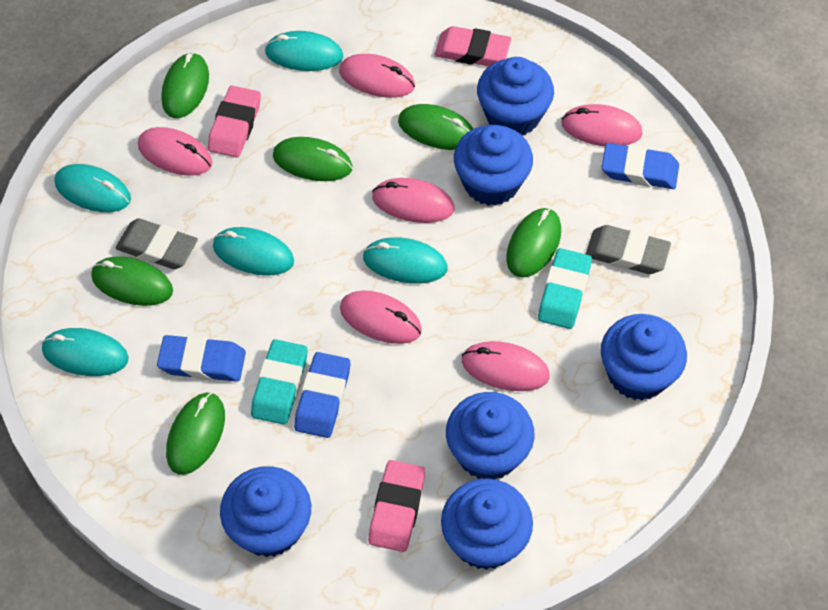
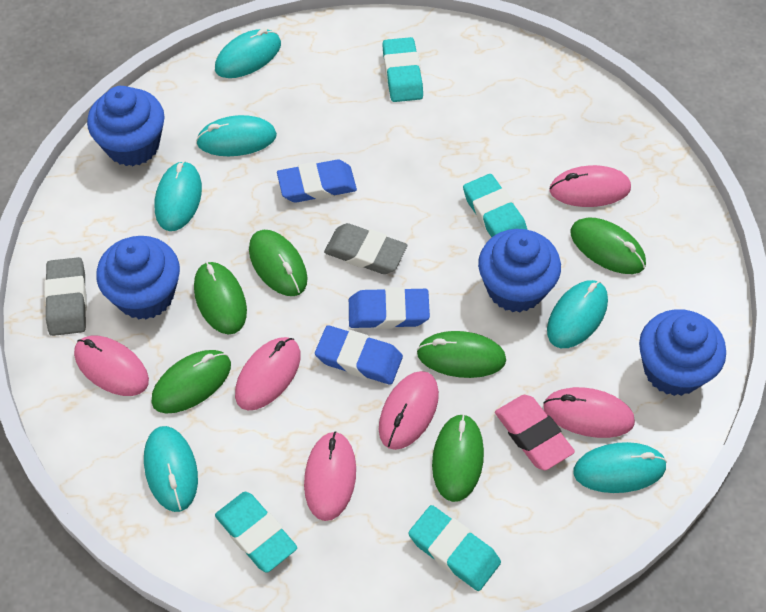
blue cupcake: [220,466,311,557] [441,478,533,570] [446,392,535,479] [454,125,533,206] [477,57,554,135] [601,314,687,400] = 6 -> [87,86,165,166] [96,236,180,320] [478,229,561,312] [639,309,726,396] = 4
pink eraser: [208,86,261,158] [368,460,425,552] [434,26,511,67] = 3 -> [495,395,575,470] = 1
turquoise eraser: [251,339,307,425] [538,248,592,329] = 2 -> [215,492,297,573] [382,37,423,102] [408,505,501,591] [463,174,527,237] = 4
turquoise mouse: [41,328,129,376] [55,164,131,212] [213,227,294,276] [265,31,343,71] [363,237,447,284] = 5 -> [144,426,198,512] [155,161,202,231] [196,115,277,156] [215,28,281,78] [547,280,608,348] [573,442,667,493] = 6

